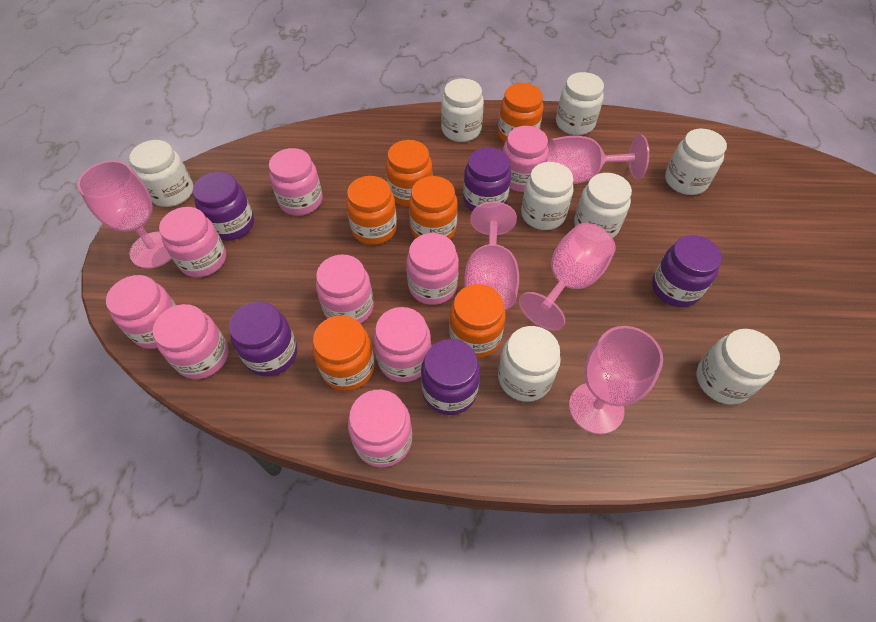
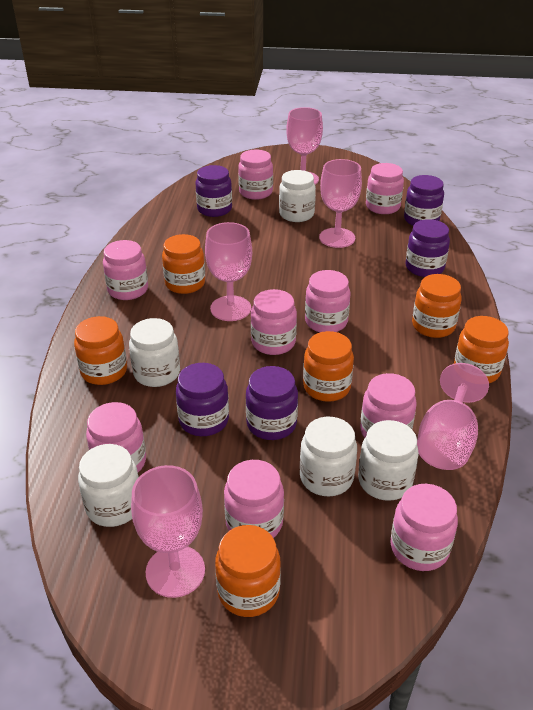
white jar: [129,140,193,207] [441,78,484,142] [498,326,561,402] [521,162,573,230] [556,72,604,135] [574,173,632,238] [665,129,727,195] [696,329,780,405] = 8 -> [78,444,139,527] [129,318,180,387] [279,170,316,222] [300,417,357,496] [358,420,419,501] = 5

